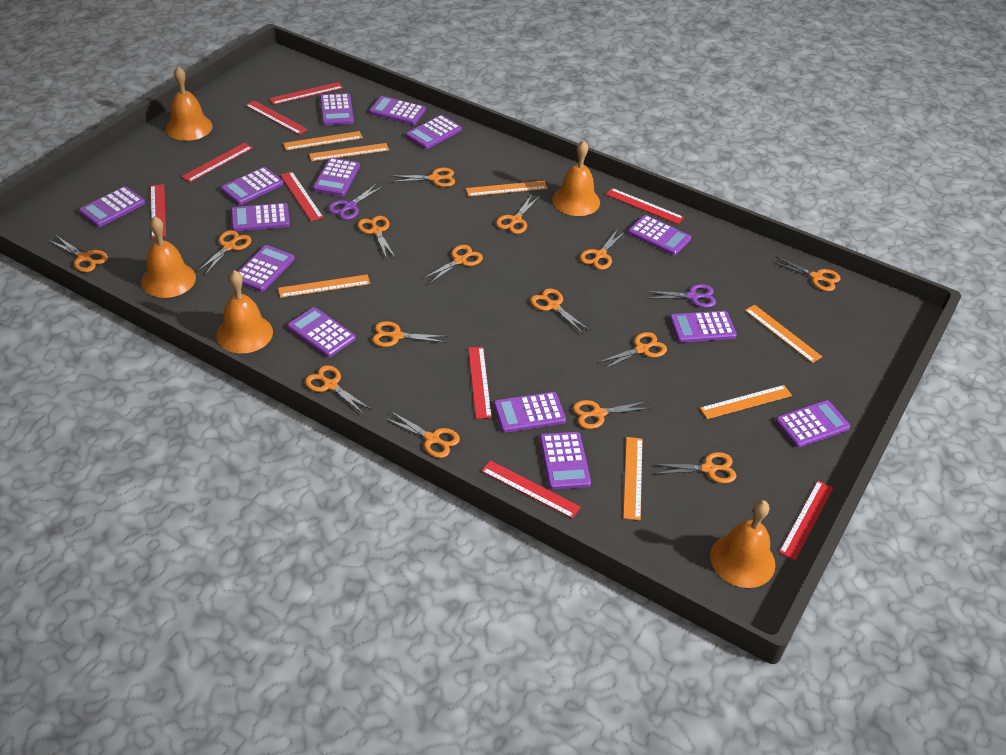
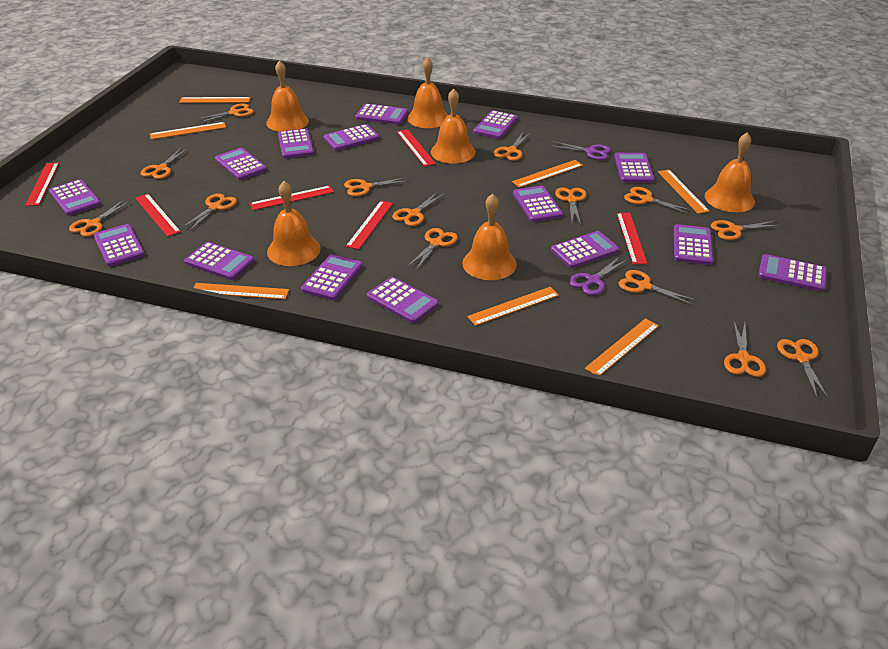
orange bell: [141,216,196,298] [166,66,213,141] [216,270,273,353] [552,140,600,216] [710,500,775,588] = 5 -> [266,60,309,132] [267,181,321,266] [407,57,448,128] [431,88,476,163] [462,194,517,280] [705,132,755,212] = 6
orange scissors: [48,235,108,272] [198,230,251,275] [305,365,372,414] [357,216,396,259] [372,321,448,347] [384,411,460,458] [391,168,455,187] [423,245,483,284] [496,196,540,234] [530,288,590,334] [573,400,651,429] [580,230,626,270] [598,332,667,370] [653,452,737,483] [773,256,841,291] = 15 -> [69,200,130,237] [140,148,188,179] [182,193,237,231] [197,103,254,123] [344,177,408,196] [392,192,444,226] [408,228,458,270] [494,132,531,161] [555,187,587,224] [619,270,695,305] [624,187,692,214] [711,220,780,240] [724,322,766,377] [777,339,829,399] = 14
purple calculator: [79,186,145,227] [221,167,284,205] [231,203,290,231] [238,245,295,292] [287,307,356,357] [313,158,360,196] [320,93,354,125] [369,96,426,125] [406,115,462,149] [493,392,566,433] [539,432,591,490] [628,215,691,255] [669,311,737,343] [775,400,850,448] = 14 -> [49,179,101,216] [94,224,145,266] [184,242,254,280] [215,148,267,180] [278,129,314,158] [301,254,363,300] [323,124,380,151] [355,104,408,125] [367,277,438,323] [473,110,518,139] [513,186,563,222] [551,231,619,268] [614,153,654,183] [673,224,713,265] [758,254,827,292] = 15
red ruler: [151,184,166,238] [181,143,253,182] [245,100,308,135] [269,82,343,105] [280,172,323,221] [468,347,492,419] [481,460,581,519] [606,188,684,224] [779,481,833,560] = 9 -> [25,163,59,206] [135,194,181,237] [250,185,334,210] [346,201,393,250] [397,129,436,166] [617,213,647,264] = 6

